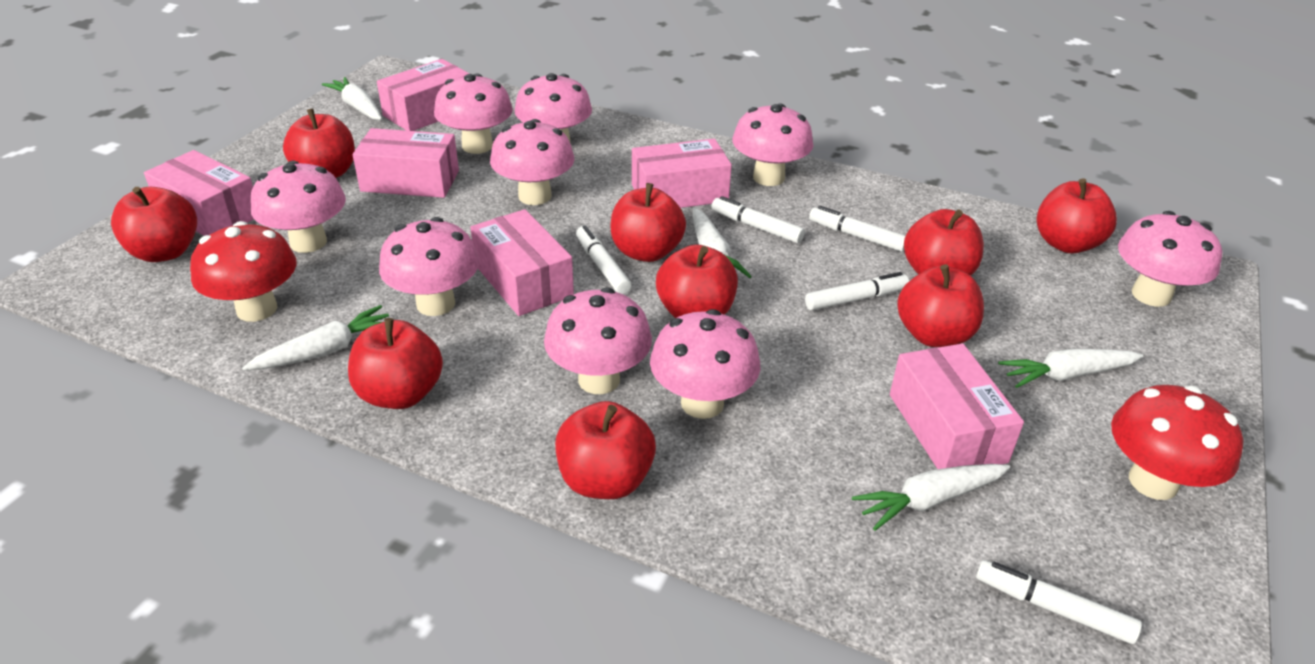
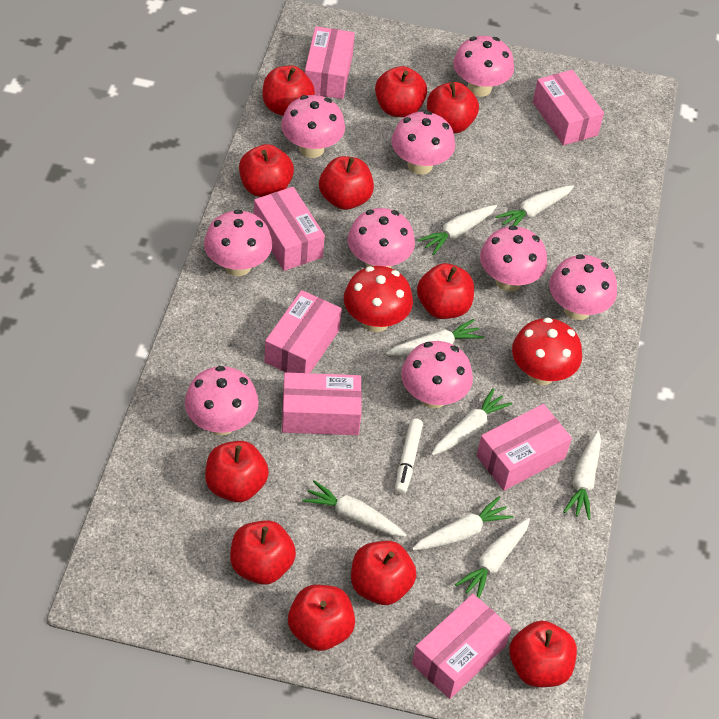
pink box: [144,150,254,236] [353,128,459,198] [377,59,469,131] [470,209,574,316] [632,139,732,208] [890,344,1024,469] = 6 -> [254,187,325,271] [264,290,342,373] [282,372,362,435] [305,26,355,99] [412,594,512,699] [476,404,572,491] [533,70,604,145] = 7
red apple: [111,187,197,262] [283,108,355,178] [348,318,443,409] [555,401,656,499] [610,183,686,262] [656,245,738,318] [897,264,984,347] [904,209,984,276] [1037,178,1117,254] = 9 -> [205,441,269,502] [230,520,296,585] [239,144,294,197] [262,66,315,116] [288,585,355,651] [319,156,374,210] [351,541,416,605] [375,66,427,117] [417,263,474,319] [427,82,479,133] [509,620,577,687] = 11
white carrot: [242,305,389,371] [322,77,382,120] [693,207,752,278] [852,464,1010,531] [998,349,1143,388] = 5 -> [302,480,407,537] [386,319,484,356] [412,497,513,551] [418,205,497,255] [431,388,512,456] [455,518,530,598] [495,185,574,226] [564,430,601,520] = 8
white marker: [576,225,632,294] [712,196,805,243] [805,272,909,310] [809,206,905,252] [976,560,1142,644] = 5 -> [395,419,423,495] = 1

